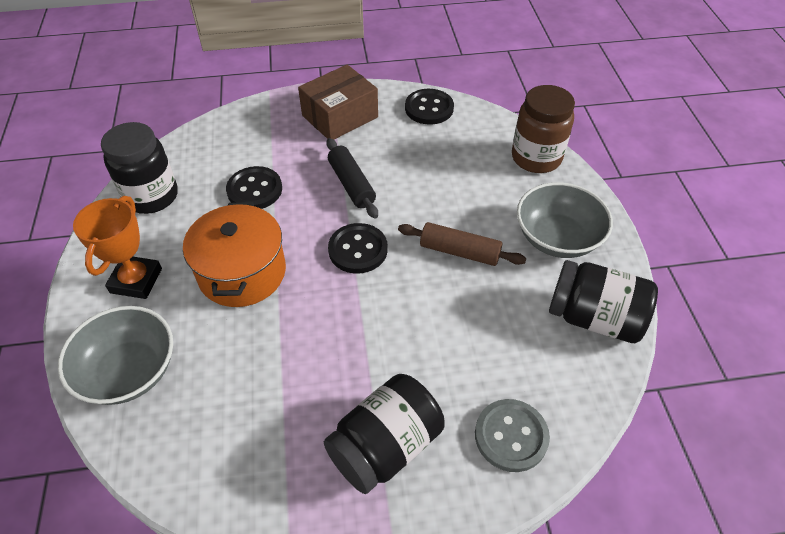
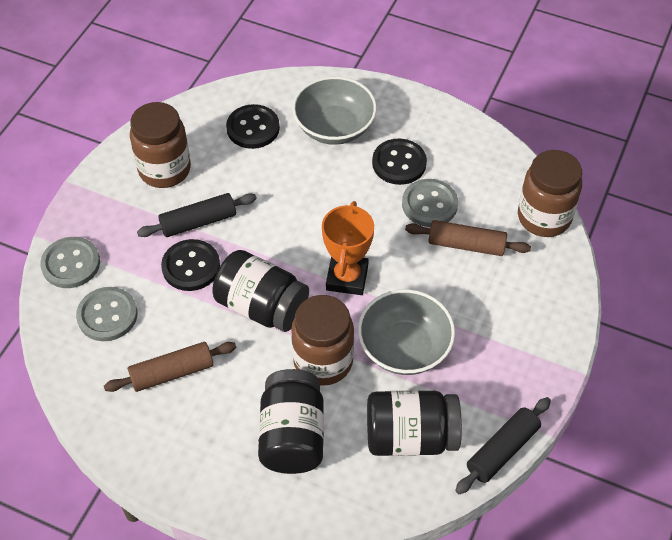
black rolling pin: [326,138,378,218] = 1 -> [137,193,257,237] [455,397,551,494] = 2
brown box: [298,65,378,140] = 1 -> none = 0
brown jar: [512,85,575,173] = 1 -> [130,102,191,188] [291,295,354,386] [518,150,582,237] = 3
brown rolling pin: [398,222,526,266] = 1 -> [104,342,236,392] [405,220,531,256] = 2
grey button: [475,399,550,472] = 1 -> [40,237,100,288] [76,287,137,341] [402,179,458,227] = 3
orange pot: [183,202,286,307] = 1 -> none = 0

